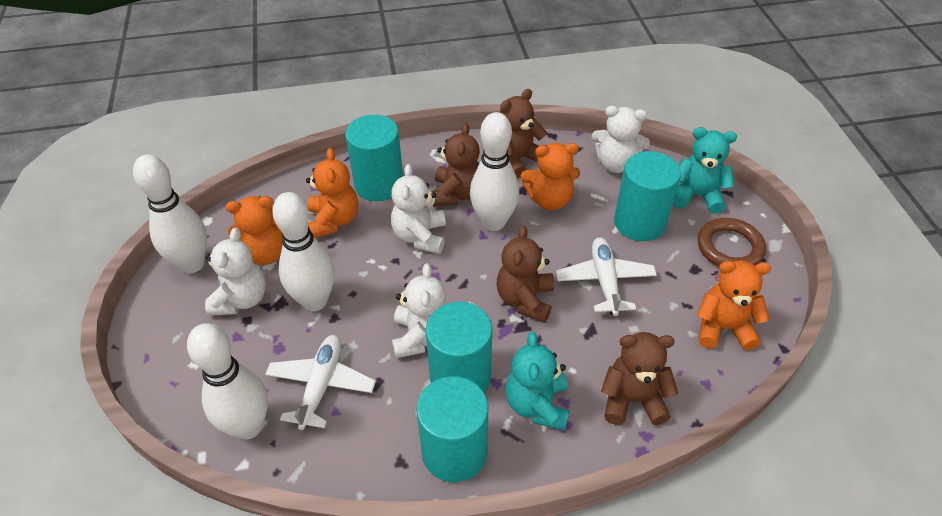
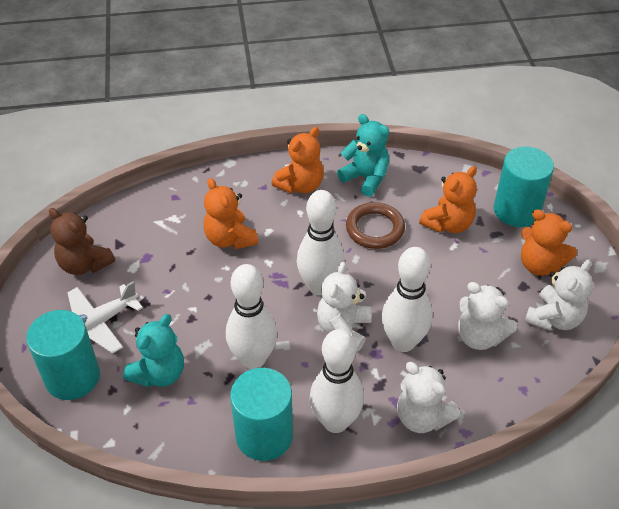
brown teddy bear: [431,123,480,207] [497,226,554,323] [500,89,547,179] [601,332,678,425] = 4 -> [49,208,115,275] = 1
turquoise cylinder: [345,115,403,201] [416,376,488,482] [426,302,492,392] [614,151,681,241] = 4 -> [26,310,100,400] [230,368,293,461] [494,147,554,227] = 3
white plane: [265,335,376,430] [556,237,657,316] = 2 -> [67,281,143,354] = 1

